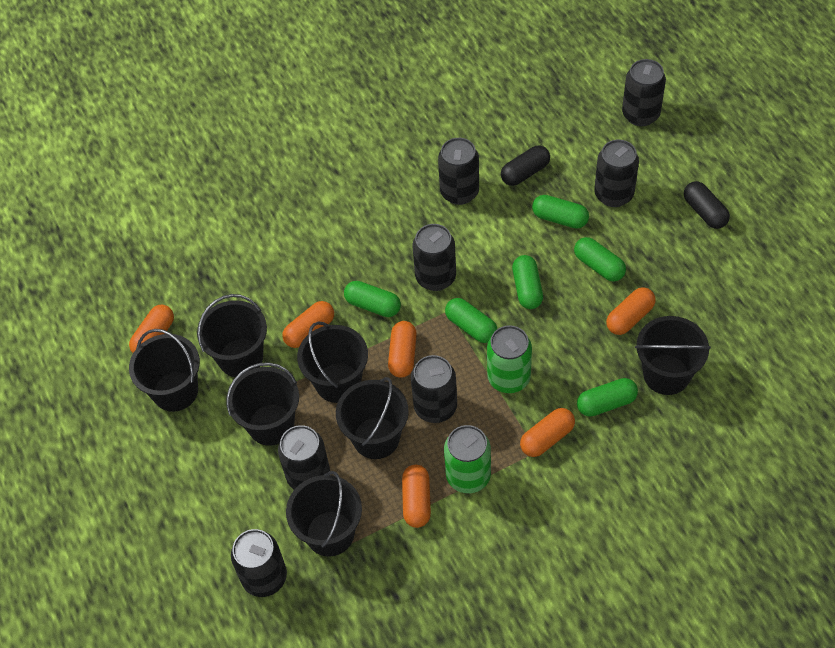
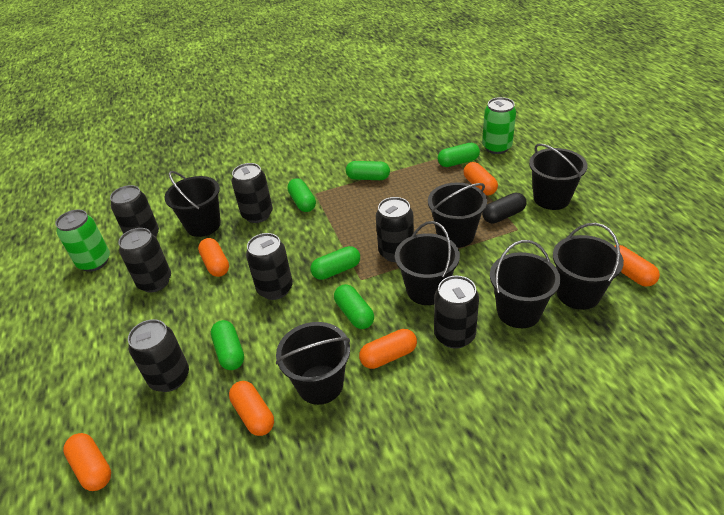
black capsule: [501,146,550,186] [684,181,730,229] = 2 -> [482,192,526,224] = 1

